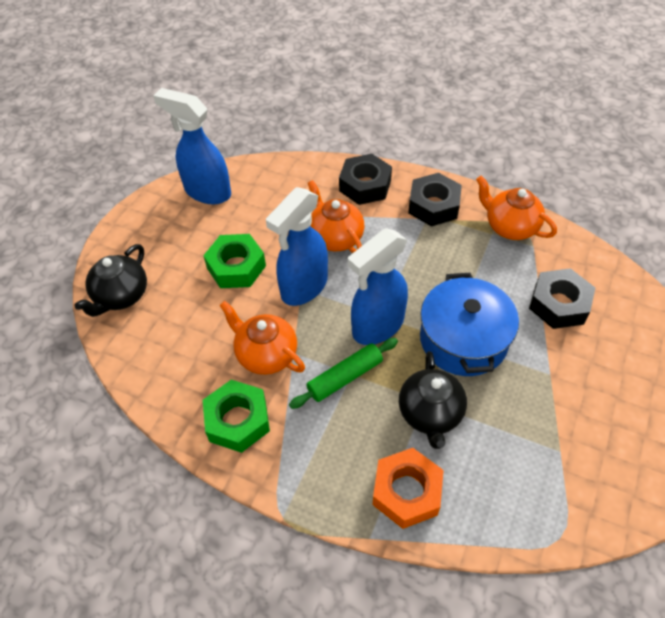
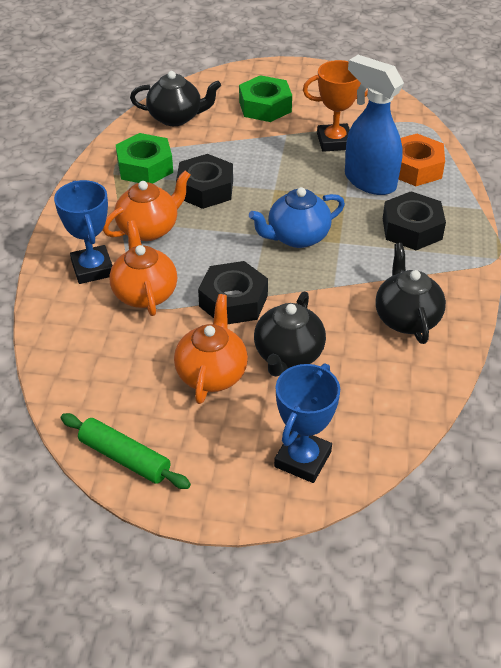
black teapot: [74,244,147,317] [399,351,467,449] = 2 -> [130,71,221,126] [254,291,326,377] [375,243,446,344] = 3
blue pot: [420,273,519,376] = 1 -> none = 0
blue spray bottle: [153,88,231,205] [266,187,328,306] [348,228,408,345] = 3 -> [345,55,404,195] = 1
blue teapot: none = 0 -> [249,187,345,248] = 1
blue trophy: none = 0 -> [54,180,113,284] [274,364,340,483] = 2
orange trophy: none = 0 -> [303,60,368,152] = 1

